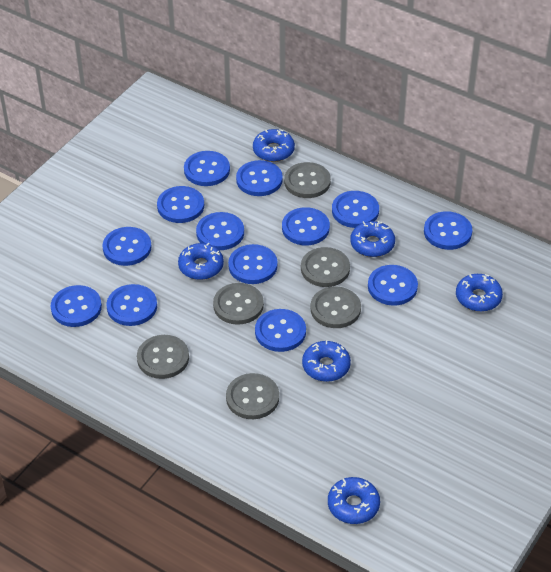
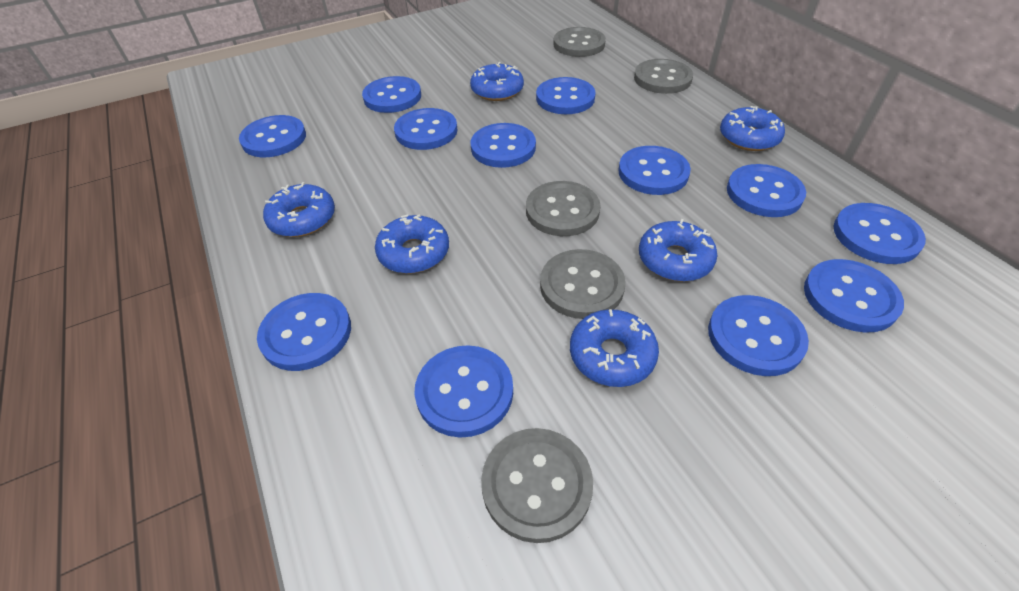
blue button: [51,285,102,327] [103,227,151,266] [106,284,157,326] [157,186,204,223] [184,151,230,186] [196,212,244,250] [228,244,278,284] [236,160,283,196] [255,309,306,352] [282,207,330,245] [332,191,379,228] [368,265,418,306] [424,211,472,250] = 13 -> [239,115,306,157] [257,293,351,371] [362,76,421,113] [394,108,458,150] [414,345,513,438] [471,123,536,168] [536,77,596,114] [618,146,691,195] [708,295,809,376] [727,164,806,217] [804,259,904,333] [834,203,926,264] = 12
grey button: [137,335,189,379] [213,283,264,325] [226,373,279,419] [284,162,331,198] [301,247,350,287] [311,287,361,328] = 6 -> [481,428,593,543] [526,181,600,236] [540,249,626,319] [553,27,606,57] [634,59,693,94] = 5

